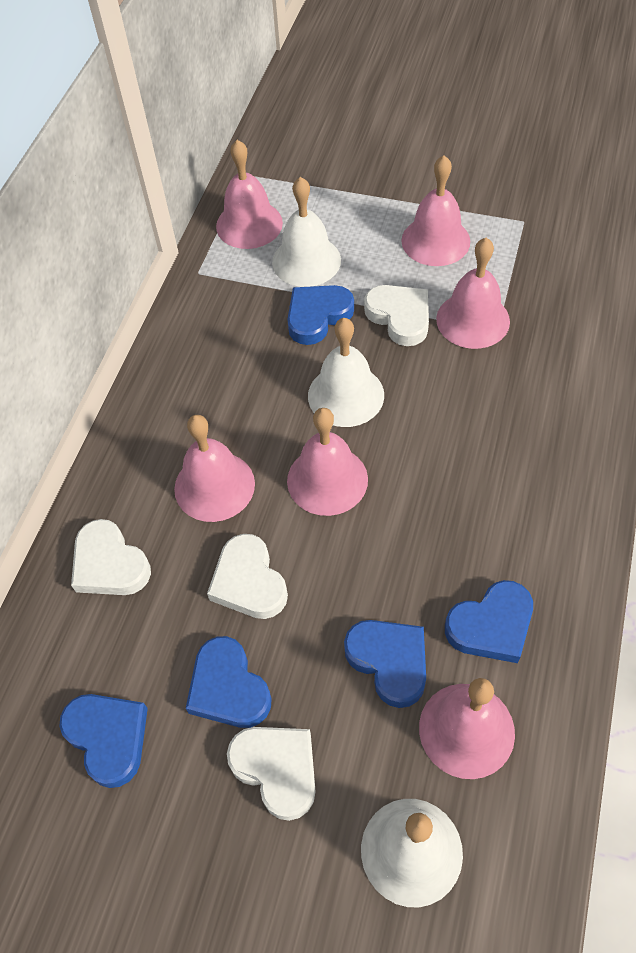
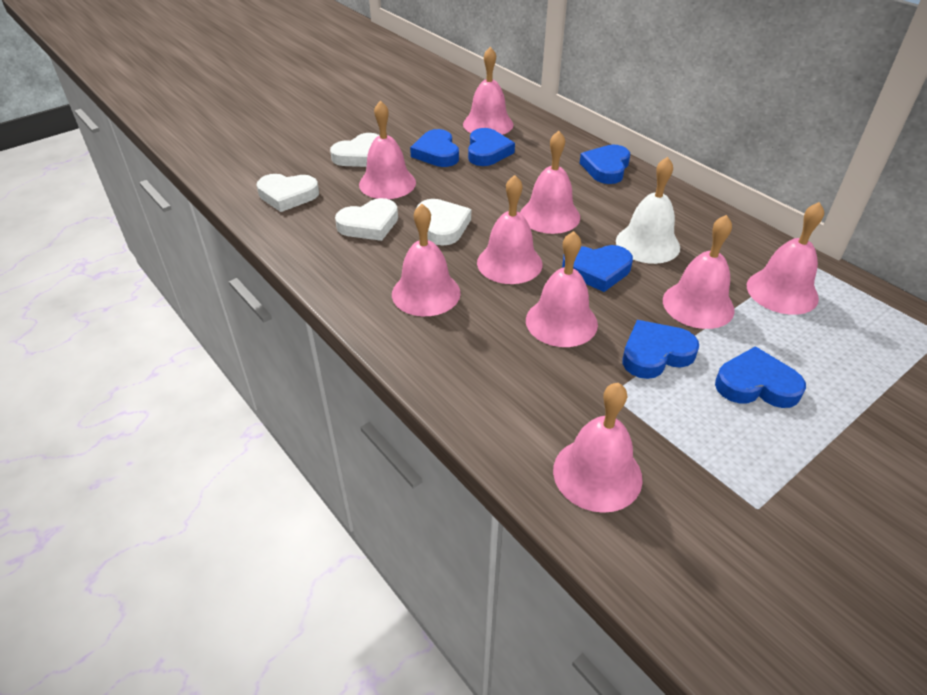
blue heart: [59,694,148,788] [186,636,272,728] [287,285,354,345] [344,620,426,708] [445,580,533,663] = 5 -> [410,129,459,167] [468,128,515,166] [562,245,633,292] [580,145,630,184] [623,320,699,379] [715,346,806,408] = 6
pink bell: [174,415,255,522] [216,140,283,249] [287,408,368,516] [401,155,470,266] [419,678,515,779] [436,238,510,349] = 6 -> [359,101,416,199] [392,204,461,316] [463,47,513,135] [477,175,542,284] [520,131,580,234] [526,231,598,347] [553,383,643,513] [663,215,735,329] [747,202,824,315] = 9
white bell: [272,177,341,287] [308,318,384,427] [361,799,463,907] = 3 -> [616,157,680,264] = 1

